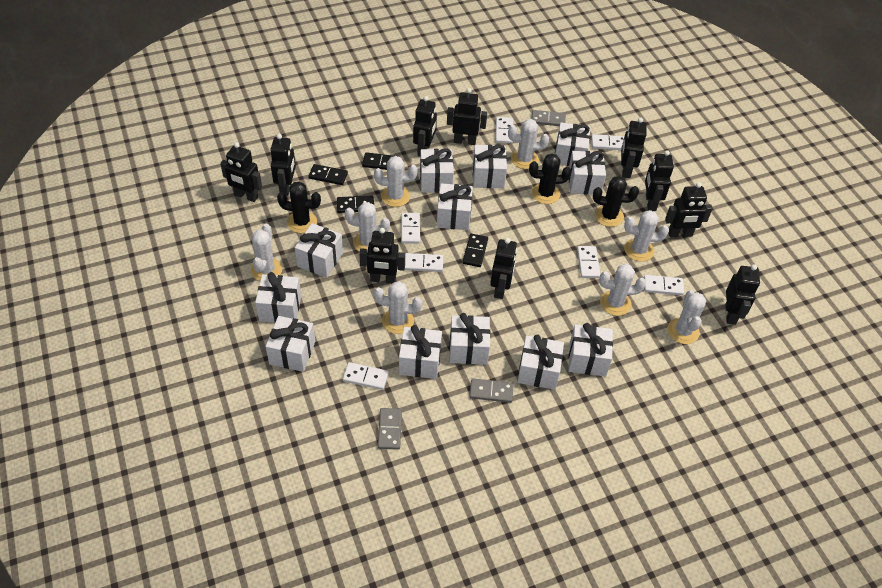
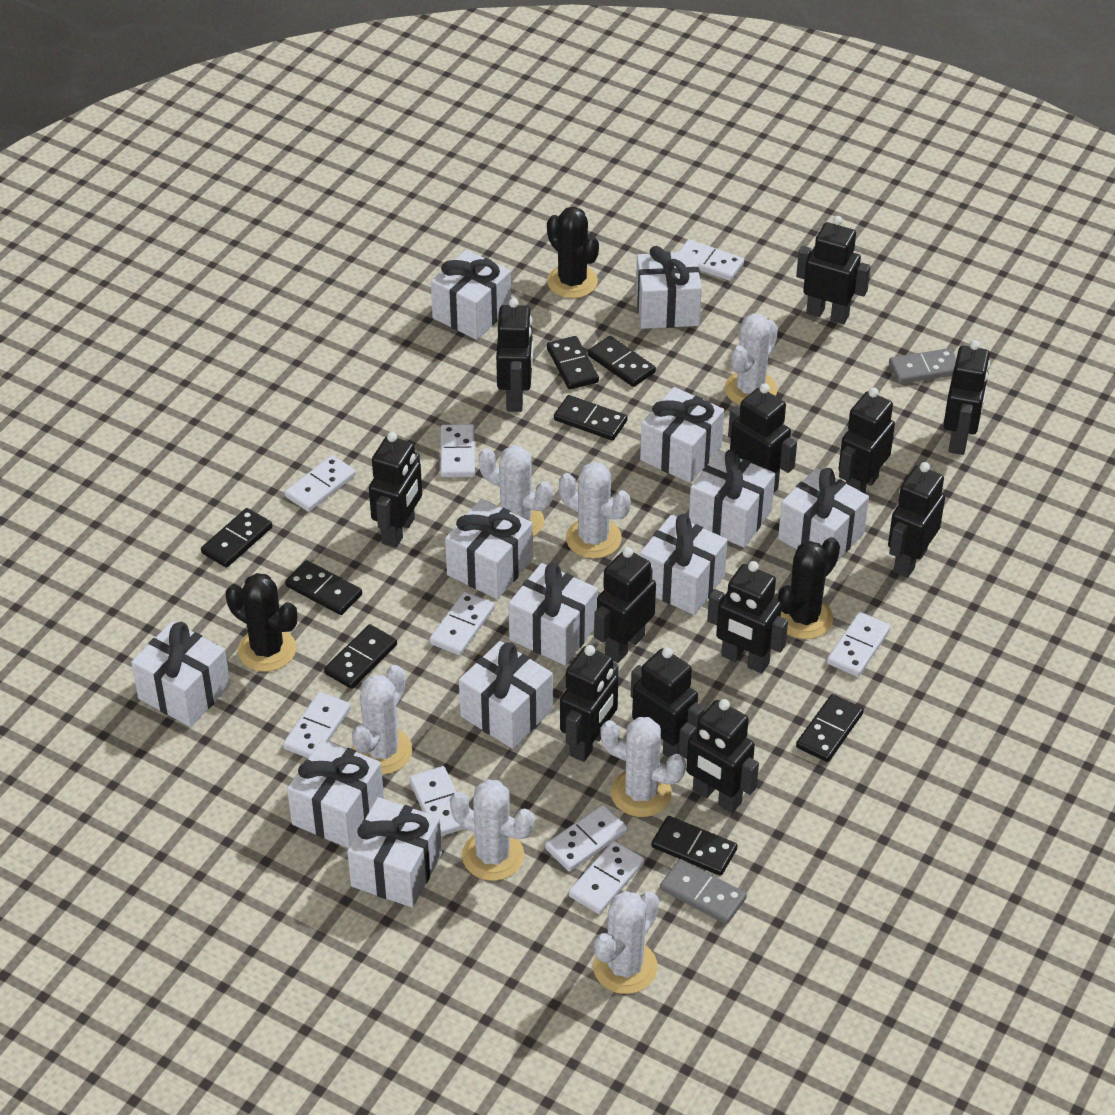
black domino: [308,164,348,185] [337,195,374,213] [362,152,399,170] [462,234,488,267] = 4 -> [201,508,272,568] [285,560,362,615] [324,624,397,689] [547,336,599,390] [554,395,627,441] [588,336,656,387] [651,816,737,876] [796,694,864,762] = 8
black robot: [220,142,262,202] [270,134,296,196] [359,228,405,284] [413,96,437,156] [447,88,487,145] [490,238,517,299] [621,117,646,178] [645,150,674,211] [665,182,713,237] [725,264,760,325] = 10 -> [369,432,422,548] [496,298,533,412] [560,645,619,762] [594,547,656,663] [631,647,705,758] [679,699,759,813] [707,561,788,673] [728,383,797,492] [796,216,871,324] [839,387,895,493] [888,462,945,578] [943,340,990,455] = 12
grey domino: [378,408,402,450] [469,378,514,403] [532,110,566,126] = 3 -> [660,859,747,924] [889,348,956,384] = 2
white cactus: [251,224,282,281] [345,202,390,252] [374,156,418,207] [374,282,422,334] [508,119,549,169] [599,264,646,316] [624,210,669,262] [667,290,706,344] = 8 -> [352,665,413,775] [450,780,534,881] [478,445,553,537] [559,462,630,559] [593,891,659,994] [600,717,686,817] [724,313,778,405] = 7
white domino: [343,362,389,390] [401,213,420,243] [405,253,443,272] [495,117,513,144] [577,246,600,278] [591,134,625,150] [644,275,684,295] = 7 -> [283,692,351,758] [285,455,356,512] [409,766,466,836] [429,591,495,656] [440,424,475,477] [545,804,628,871] [569,840,645,914] [679,239,744,281] [827,612,891,677] = 9

